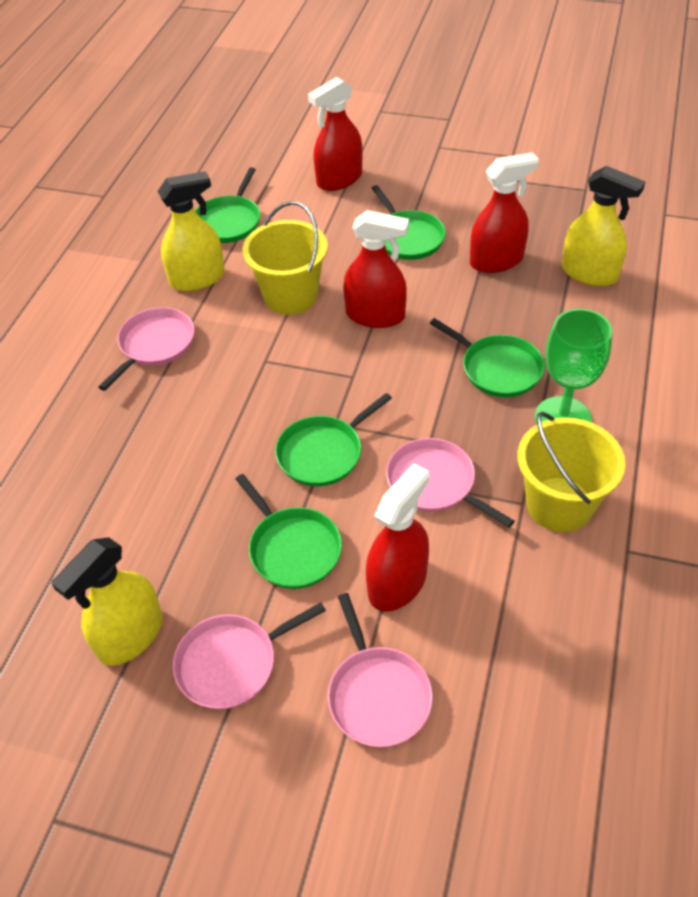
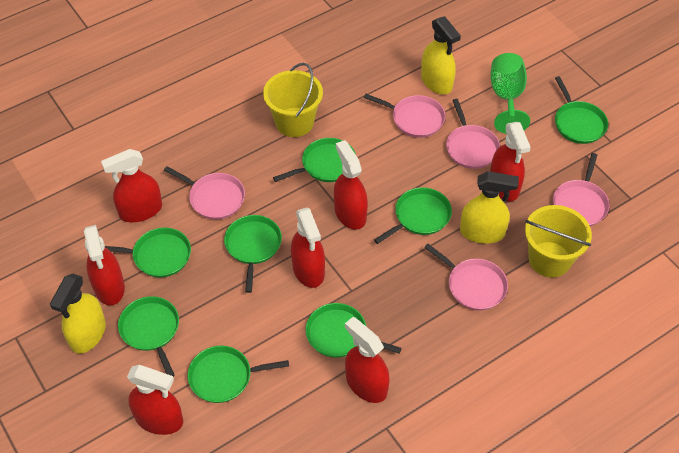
green pan: [195,167,260,243] [236,474,342,589] [275,393,392,486] [372,185,446,260] [430,318,545,397] = 5 -> [105,227,191,278] [118,296,179,377] [188,346,289,403] [224,215,282,293] [273,138,356,182] [306,303,401,358] [374,187,452,244] [555,76,608,144] = 8
pink pan: [98,307,194,391] [173,602,326,709] [328,593,433,747] [386,438,514,528] = 4 -> [164,166,245,219] [364,94,446,138] [424,244,508,311] [446,99,500,169] [553,153,610,226] = 5
red spray bottle: [308,77,363,191] [343,210,409,328] [366,463,430,612] [470,152,539,273] = 4 -> [84,225,125,305] [101,149,162,222] [127,365,183,435] [291,208,325,288] [334,140,368,230] [345,317,390,403] [490,122,531,201] = 7

